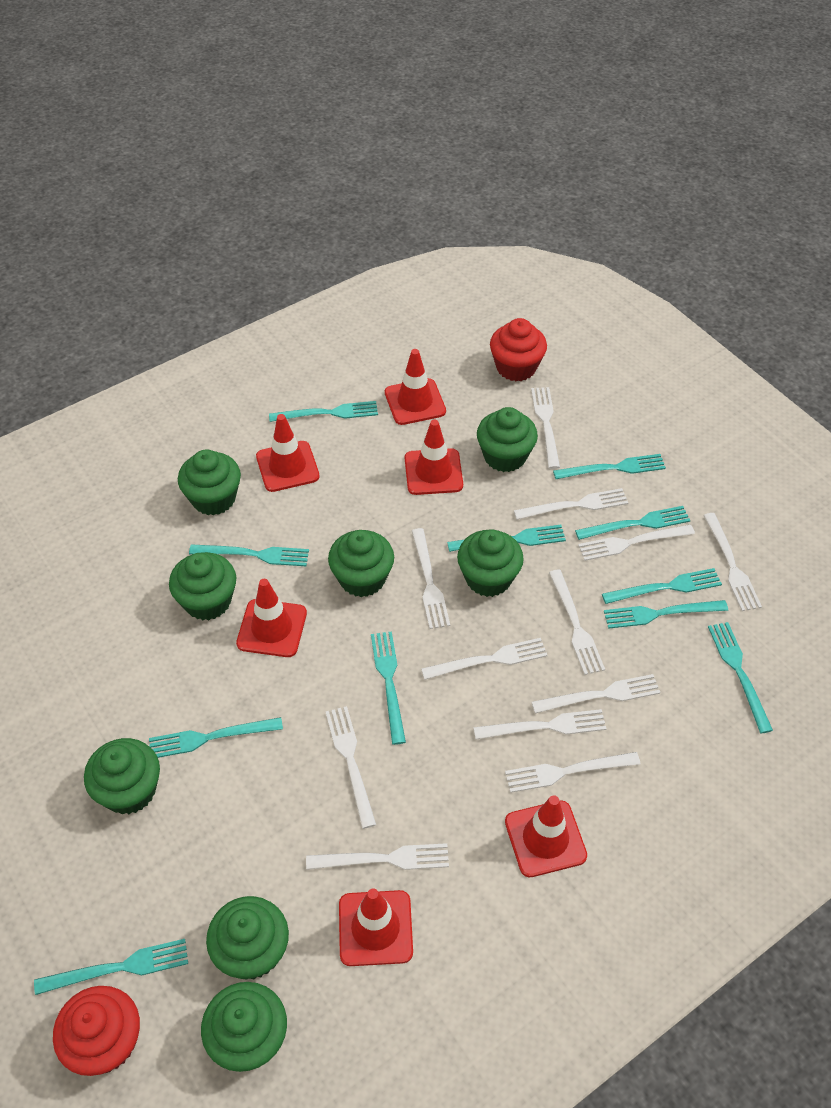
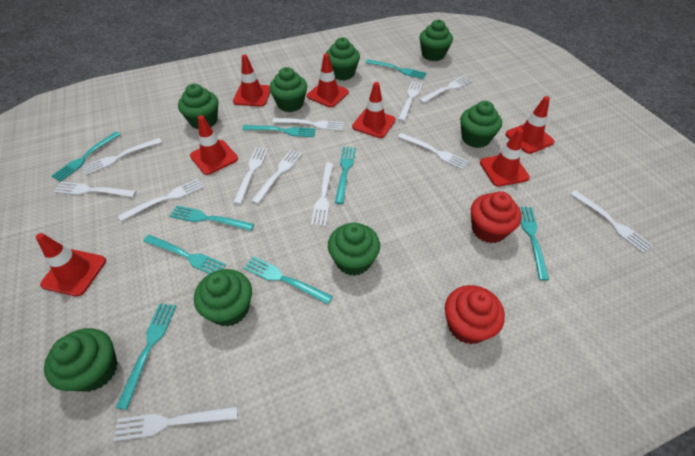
red traffic cone: [236,579,307,657] [256,414,320,492] [339,889,413,966] [385,349,446,425] [405,420,463,495] [505,795,587,877] = 6 -> [36,233,106,297] [190,115,238,175] [233,54,270,107] [307,53,349,107] [352,82,396,138] [480,128,530,187] [505,96,555,154] = 7
turquoise fork: [34,939,188,995] [149,717,283,758] [189,544,309,566] [269,401,378,422] [371,631,406,745] [447,525,566,552] [553,454,666,479] [575,506,690,540] [602,568,722,604] [604,600,728,629] [708,622,773,733] = 11 -> [51,132,121,182] [116,303,176,410] [143,235,226,274] [169,205,254,231] [243,125,316,137] [244,256,333,304] [335,147,356,204] [365,59,427,79] [518,206,549,281] = 9

